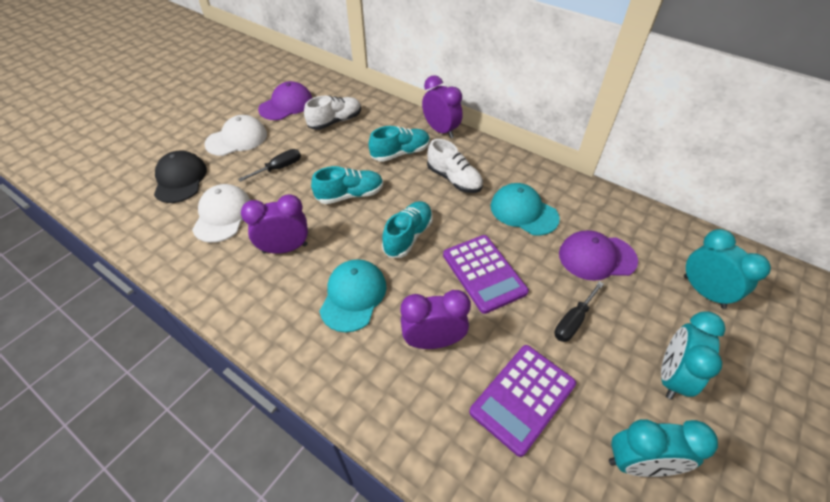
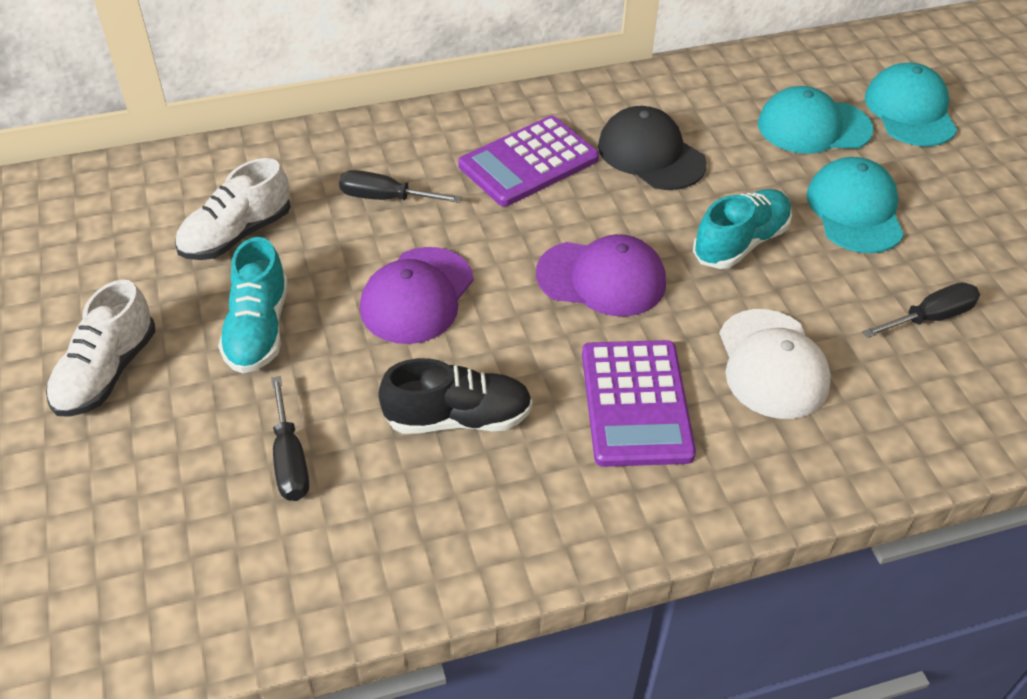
black screwdriver: [238,149,301,182] [554,281,604,342] = 2 -> [271,376,309,501] [339,170,462,203] [863,282,980,338] = 3
black shoe: none = 0 -> [378,358,533,434] = 1
purple clock: [241,194,308,254] [401,290,471,349] [422,75,463,139] = 3 -> none = 0
turquoise cap: [319,259,387,332] [491,183,560,236] = 2 -> [758,86,874,154] [807,157,904,253] [865,63,957,146] = 3
turquoise clock: [609,419,718,477] [661,311,725,400] [684,229,771,309] = 3 -> none = 0
turquoise shoe: [311,166,383,204] [368,126,430,162] [382,201,433,258] = 3 -> [218,237,288,374] [693,189,792,269] = 2
white cap: [192,184,251,243] [204,115,267,156] = 2 -> [719,309,831,419] = 1

